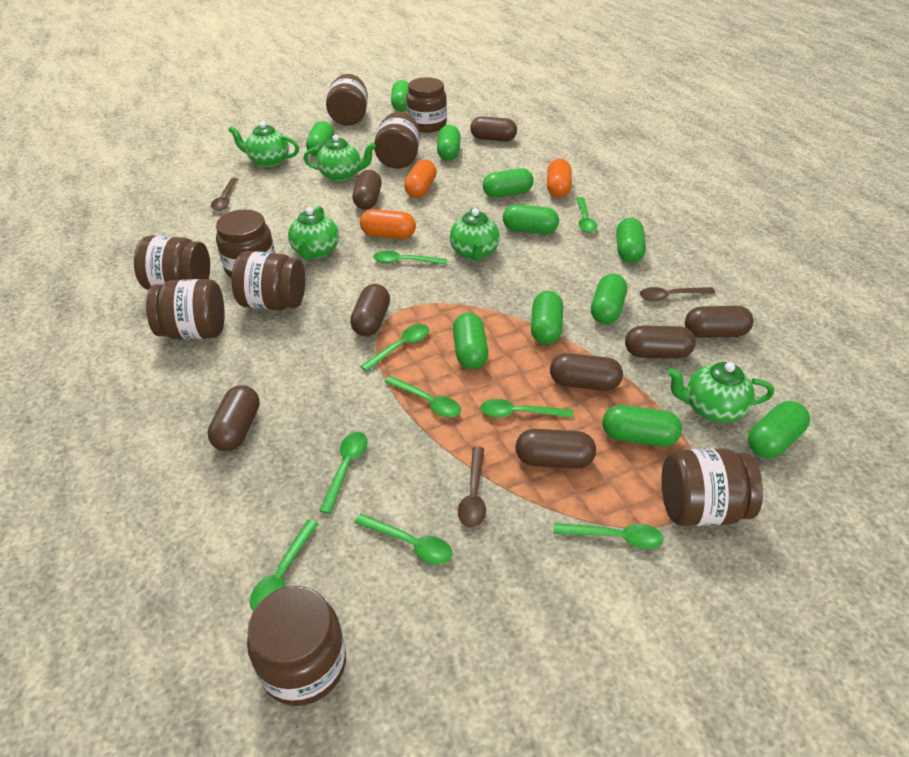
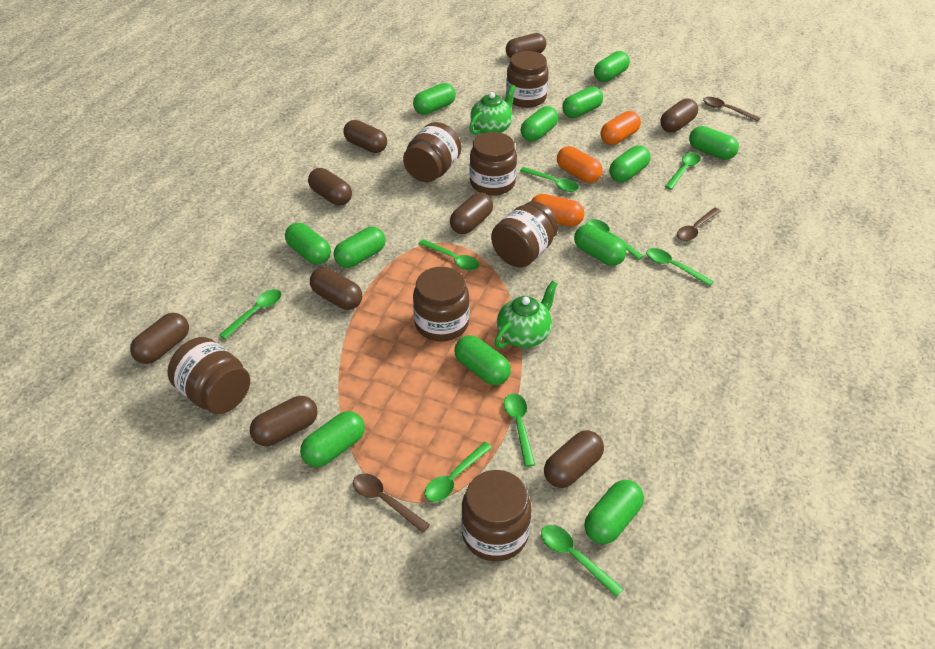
brown capsule: [208,385,260,451] [350,284,390,336] [353,170,382,210] [470,116,517,142] [515,429,596,469] [550,353,623,391] [625,326,696,359] [685,306,753,338] = 8 -> [130,313,189,364] [250,396,318,446] [308,168,352,205] [310,267,362,310] [343,120,387,153] [450,193,493,234] [506,33,546,58] [544,430,604,488] [660,98,698,133] = 9
brown jar: [134,235,210,290] [146,279,225,339] [216,210,275,278] [232,251,305,310] [247,586,346,706] [326,74,368,126] [374,112,420,169] [406,77,447,133] [661,448,763,526] = 9 -> [167,337,250,414] [403,122,461,182] [413,267,469,341] [461,470,531,561] [470,132,517,196] [491,201,558,267] [506,51,549,108] = 7
green capsule: [306,121,334,156] [391,80,409,112] [437,125,461,161] [453,313,489,369] [483,168,534,198] [503,204,559,234] [531,291,563,344] [591,274,627,324] [602,405,682,447] [616,218,646,263] [748,401,810,458] = 11 -> [285,223,331,265] [300,411,365,467] [334,227,386,268] [413,83,456,115] [455,335,511,385] [520,106,558,142] [562,86,603,118] [574,224,626,266] [584,480,644,544] [594,51,630,82] [609,145,651,182] [689,126,739,160] = 12
green teapot: [228,122,299,168] [288,206,339,260] [303,135,376,182] [449,207,500,261] [667,362,774,423] = 5 -> [469,85,516,134] [495,281,558,349] = 2

